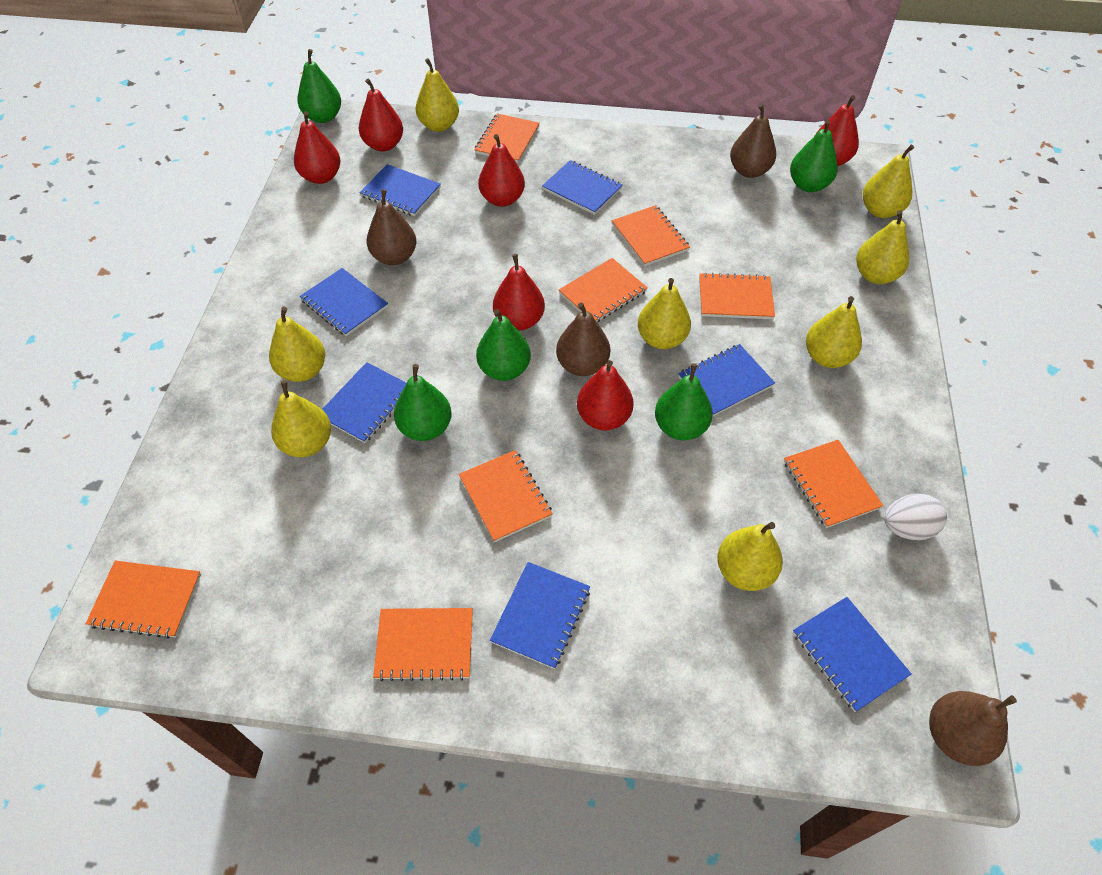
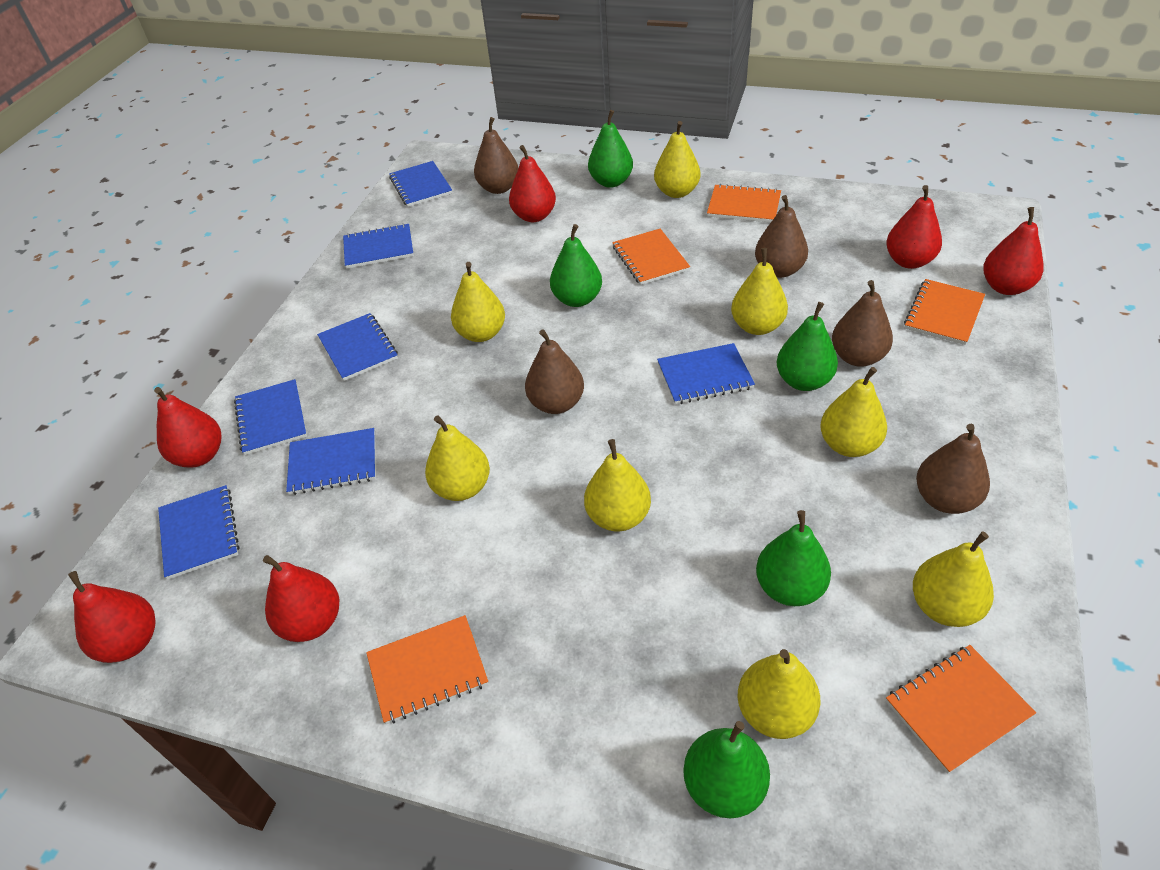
brown pear: [367,189,416,265] [556,303,610,376] [730,104,776,178] [929,691,1017,766] = 4 -> [474,117,518,194] [525,329,584,414] [755,195,808,278] [832,280,893,367] [916,424,990,514] = 5
orange notebook: [86,561,201,639] [373,608,473,681] [459,450,553,542] [474,114,540,163] [559,258,648,322] [612,205,690,266] [699,272,775,319] [784,440,884,528] = 8 -> [366,615,488,724] [612,229,690,285] [707,184,781,222] [886,645,1036,773] [904,279,985,345] = 5
white egg: [884,494,947,540] = 1 -> none = 0

